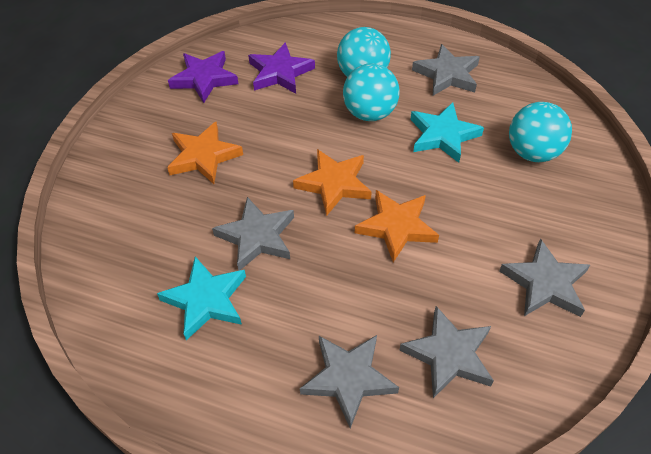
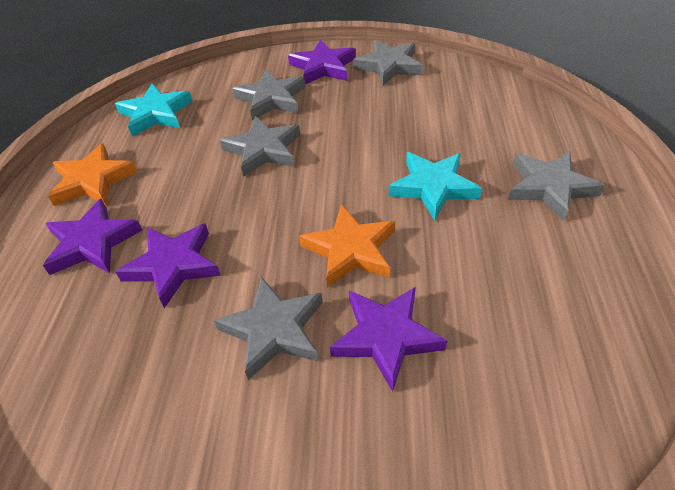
orange star: [167,122,243,184] [293,149,372,216] [355,190,439,262] = 3 -> [48,143,138,206] [299,204,395,288] = 2
purple star: [168,51,239,103] [248,42,315,94] = 2 -> [43,199,142,275] [115,223,221,308] [288,40,356,84] [330,287,447,392] = 4
turquoise ball: [337,27,391,77] [343,64,400,121] [509,102,572,162] = 3 -> none = 0

